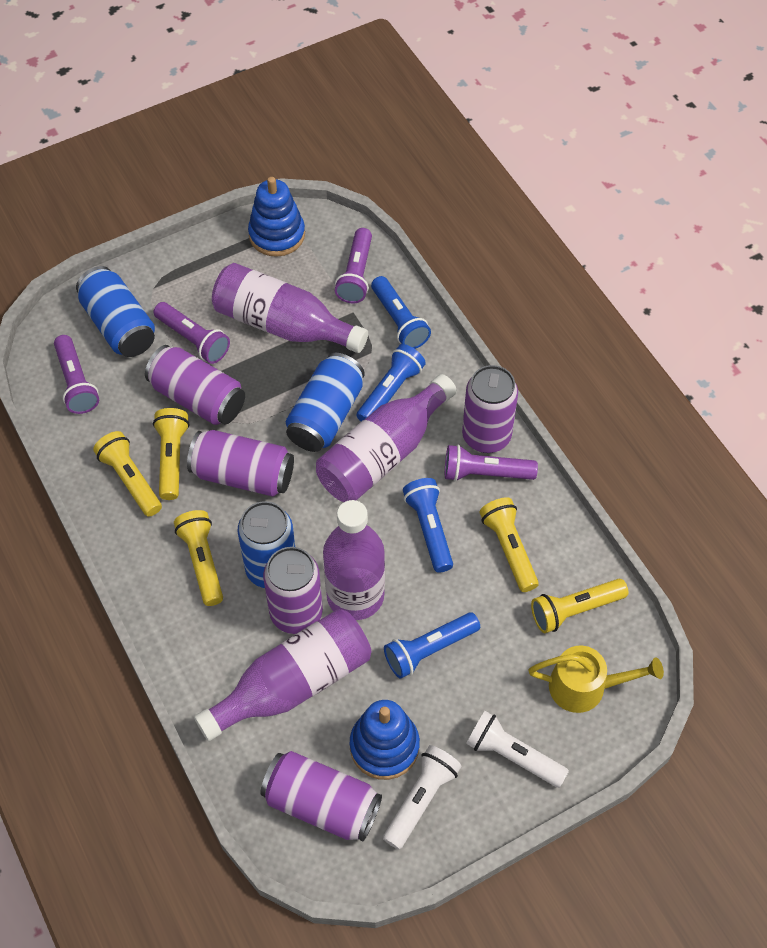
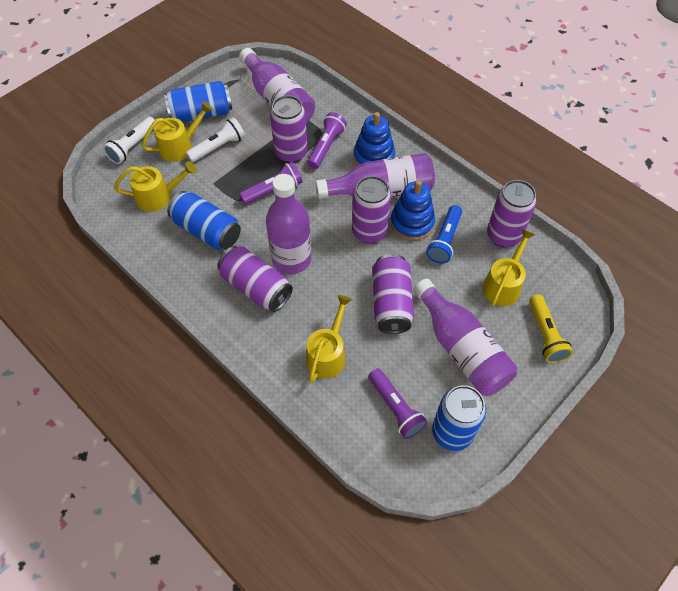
blue flashlight: [356,344,426,421] [371,276,431,349] [384,612,480,679] [403,478,453,573] = 4 -> [426,205,462,264] = 1
purple flashlight: [54,335,99,414] [153,302,230,364] [335,228,372,304] [445,445,538,481] = 4 -> [239,161,303,204] [307,112,347,169] [368,369,428,439] = 3
yellow flashlight: [93,431,162,517] [153,408,190,500] [174,510,223,606] [479,497,539,592] [531,579,629,633] = 5 -> [529,294,573,363] = 1
yellow watering can: [528,645,664,713] = 1 -> [114,161,197,212] [142,102,213,162] [306,295,352,383] [482,229,535,306] = 4

